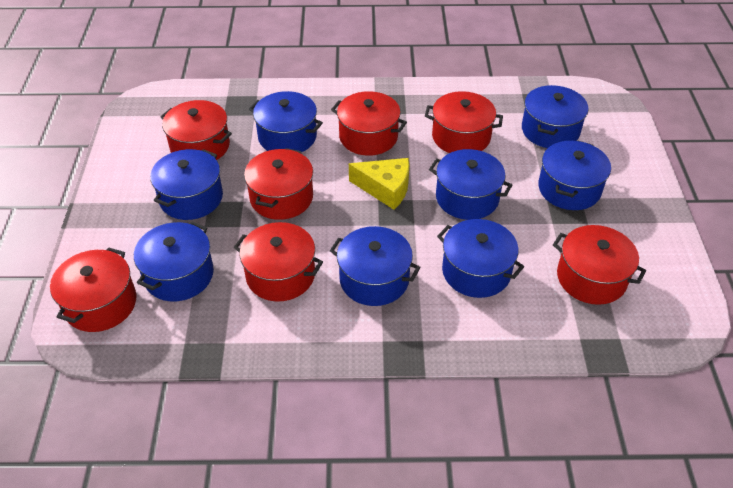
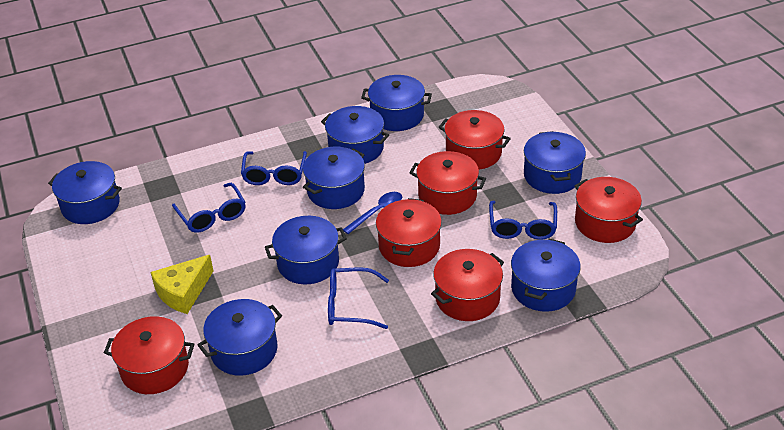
blue glasses: none = 0 -> [172,183,246,233] [241,151,307,185] [328,267,389,329] [489,201,557,240] = 4
blue spoon: none = 0 -> [343,192,402,234] = 1
red pot: [50,247,136,332] [160,100,232,160] [234,222,323,302] [244,148,313,220] [331,91,407,156] [425,91,503,153] [553,225,646,305] = 7 -> [104,316,194,394] [376,198,442,267] [410,151,486,215] [431,249,504,321] [439,110,511,170] [575,177,643,243] = 6

